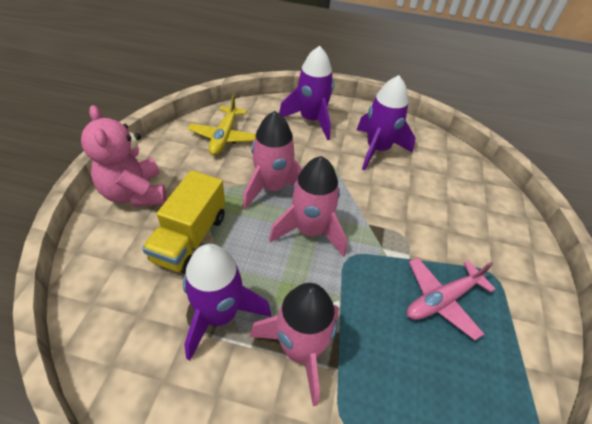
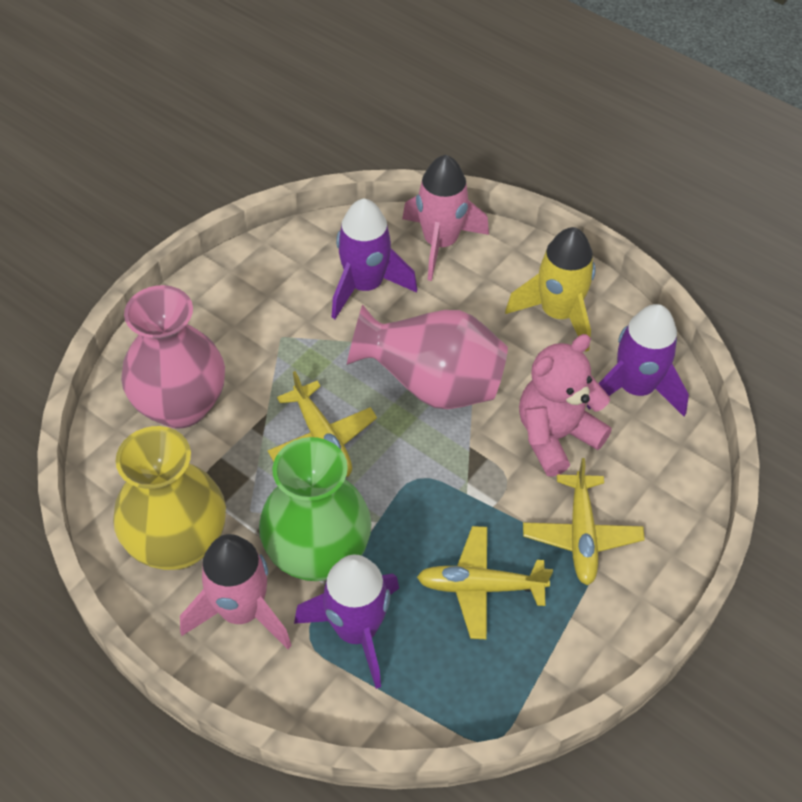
green vase: none = 0 -> [259,437,372,581] = 1
pink plane: [407,257,495,340] = 1 -> none = 0
pink rocket: [243,111,302,209] [250,283,339,406] [269,156,347,257] = 3 -> [180,534,292,649] [402,155,489,281] = 2
pink vase: none = 0 -> [121,285,225,428] [347,304,508,409] = 2
yellow plane: [188,95,256,155] = 1 -> [268,371,377,477] [417,526,553,639] [523,458,645,585] = 3
yellow rocket: none = 0 -> [505,227,596,352] = 1
yellow truck: [142,170,225,274] = 1 -> none = 0
yellow vase: none = 0 -> [113,426,226,570] = 1

